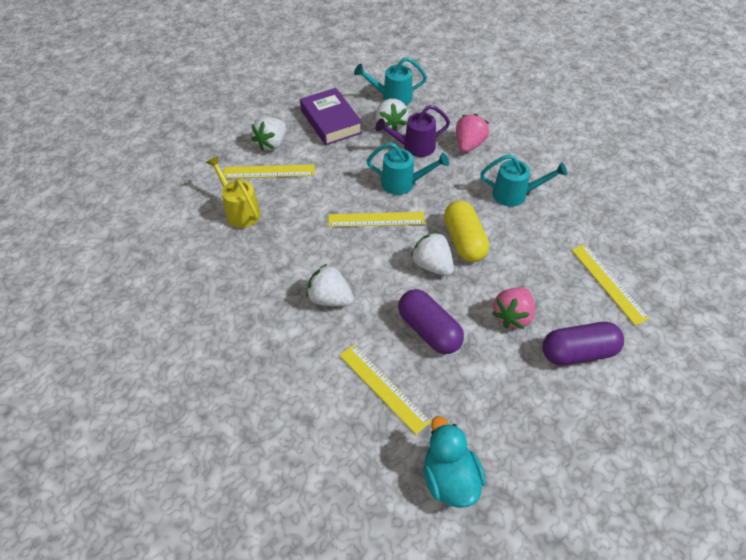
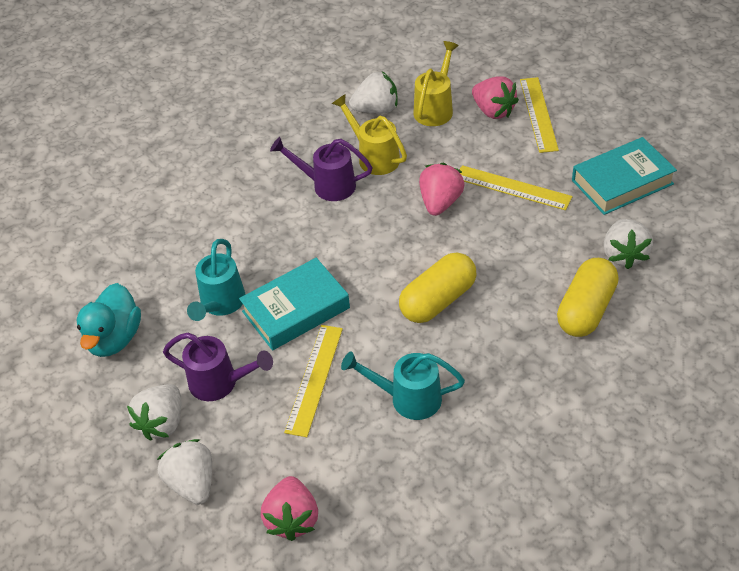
pink strawberry: [456,114,489,153] [492,287,535,329] = 2 -> [261,476,318,541] [419,163,465,216] [472,76,519,119] = 3
purple book: [300,88,362,145] = 1 -> none = 0
purple capsule: [398,289,464,354] [543,322,624,366] = 2 -> none = 0
purple watering can: [375,105,450,157] = 1 -> [163,333,273,401] [270,137,373,201] = 2
turquoise book: none = 0 -> [239,258,350,350] [572,137,677,215] = 2
turquoise watering can: [354,57,427,105] [367,142,449,195] [480,154,567,207] = 3 -> [187,239,245,321] [341,351,465,420] = 2
yellow capsule: [444,201,489,262] = 1 -> [399,253,477,323] [557,258,619,337] = 2
yellow ruler: [224,164,315,178] [328,212,425,227] [339,344,431,434] [571,244,650,325] = 4 -> [284,325,343,437] [460,165,572,210] [520,77,559,153] = 3
yellow watering can: [206,156,261,228] = 1 -> [332,94,407,175] [413,41,459,126] = 2

